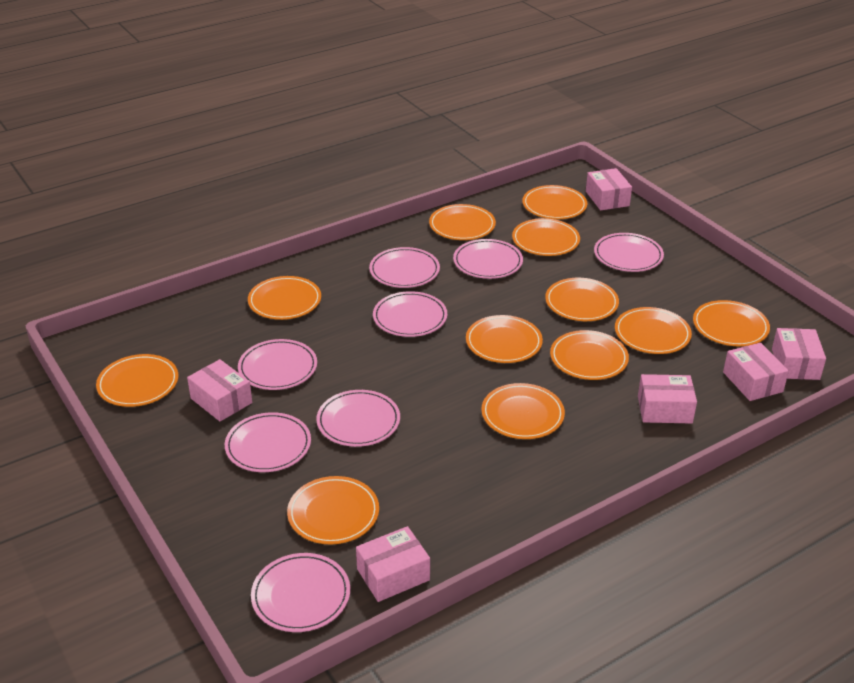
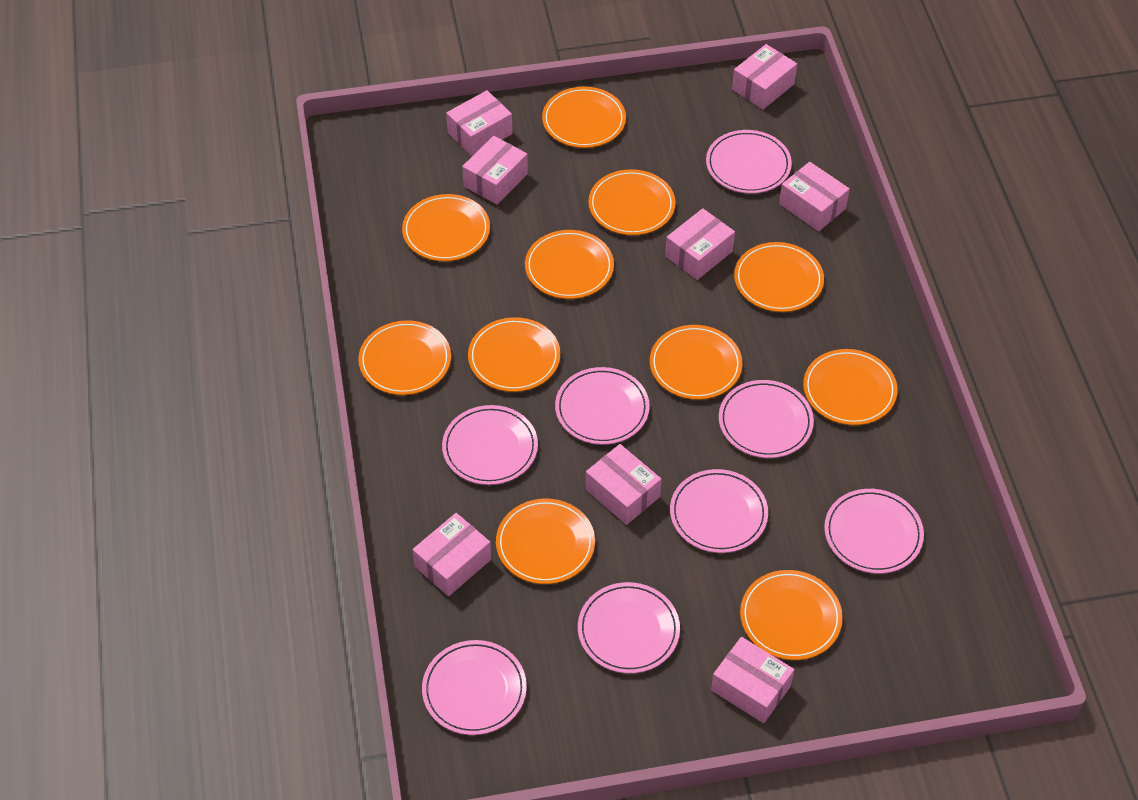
orange plate: [96,354,178,407] [248,276,321,320] [287,476,379,544] [429,204,496,240] [466,315,543,363] [481,383,565,439] [512,218,580,256] [522,185,587,219] [545,278,619,321] [550,330,629,380] [615,307,692,354] [693,300,770,347] = 12 -> [358,320,451,395] [402,194,490,261] [468,317,560,392] [496,499,595,584] [525,230,614,299] [542,87,626,148] [588,169,676,235] [650,325,742,400] [734,242,824,312] [740,570,843,660] [803,349,897,425] = 11
pink box: [187,359,252,421] [356,526,430,602] [586,168,632,210] [638,374,697,423] [723,343,789,401] [772,328,826,380] = 6 -> [413,513,491,596] [446,90,513,156] [462,136,528,205] [586,444,661,525] [665,208,735,280] [711,637,794,723] [732,44,797,109] [779,162,850,231] = 8

